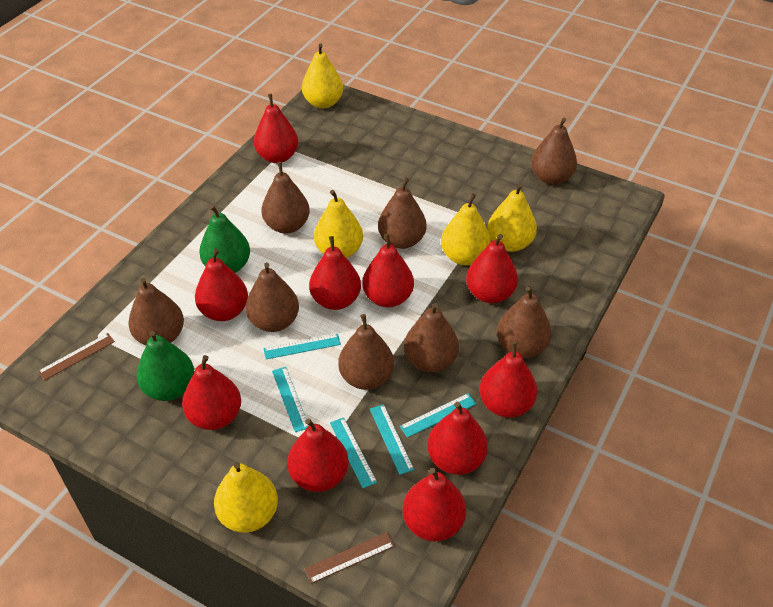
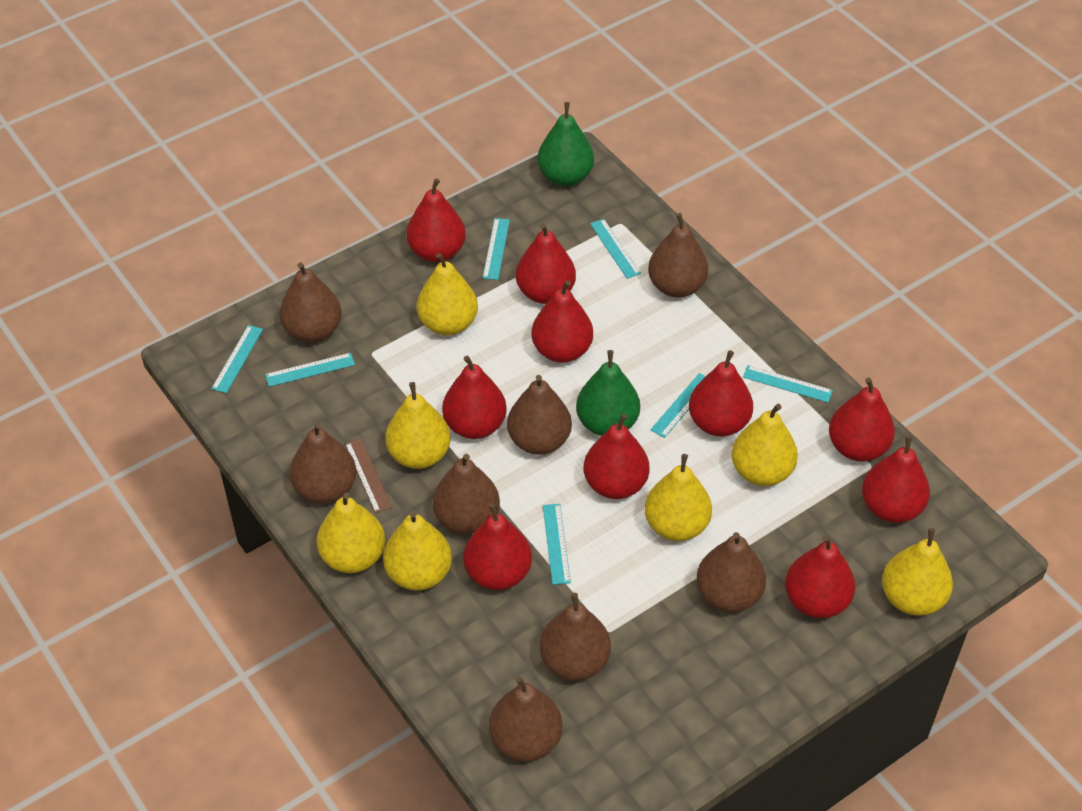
brown ruler: [38,333,115,381] [305,532,394,584] = 2 -> [345,439,392,513] = 1
turquoise ruler: [263,334,341,359] [272,367,309,432] [330,417,377,488] [370,404,414,475] [400,393,476,438] = 5 -> [211,325,263,393] [265,353,355,387] [483,218,510,280] [543,504,571,585] [590,219,641,279] [650,373,706,438] [743,365,833,403] = 7
yellow pear: [214,462,278,533] [302,43,343,109] [314,190,363,258] [441,193,491,265] [487,183,537,252] = 5 -> [317,493,385,573] [383,511,452,591] [386,382,451,469] [417,253,478,335] [645,454,712,541] [731,404,798,486] [882,528,953,616] = 7

